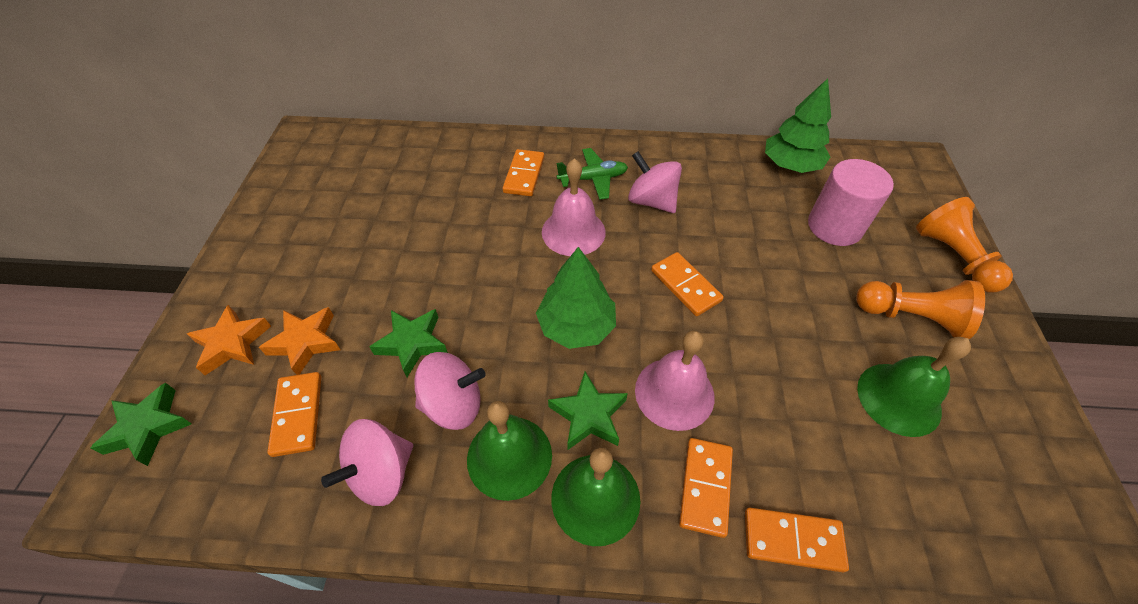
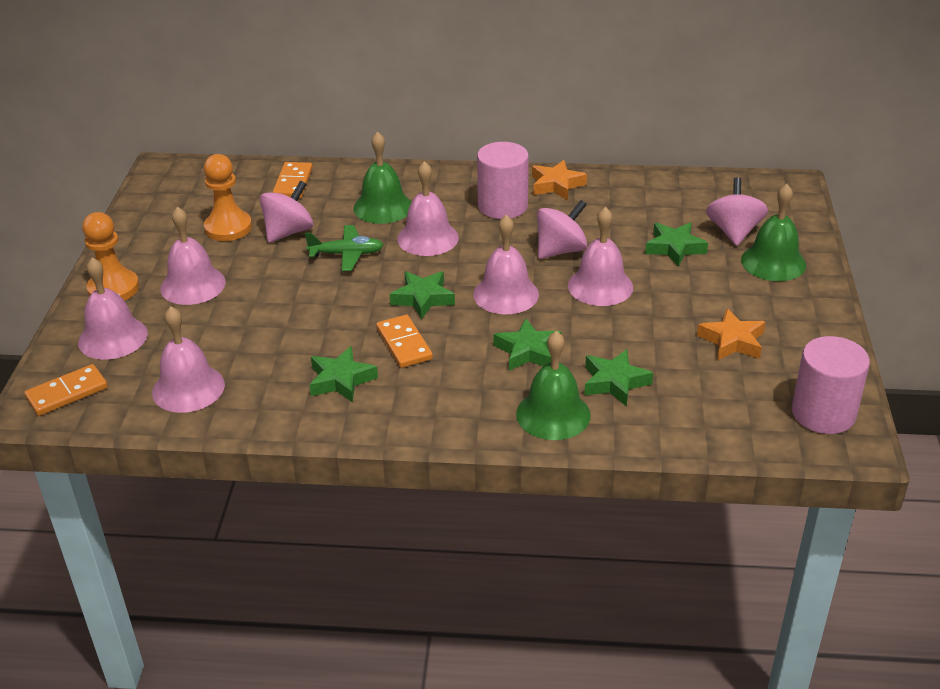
green star: [90,383,192,466] [369,309,448,377] [548,372,628,450] = 3 -> [310,346,378,403] [390,271,455,319] [494,318,561,371] [584,349,653,407] [645,222,708,267] = 5
green tree: [536,247,616,349] [765,78,831,173] = 2 -> none = 0
orange domino: [267,372,321,457] [503,149,544,196] [651,252,724,316] [679,438,733,538] [745,508,849,572] = 5 -> [24,364,108,416] [273,162,313,198] [376,315,433,368] = 3
pink bell: [542,158,606,256] [635,330,715,431] = 2 -> [78,257,148,360] [152,306,225,413] [160,207,226,305] [397,161,459,256] [473,215,539,314] [568,207,633,306] = 6
pink cylinder: [808,159,894,246] = 1 -> [477,142,529,219] [792,336,870,434] = 2

